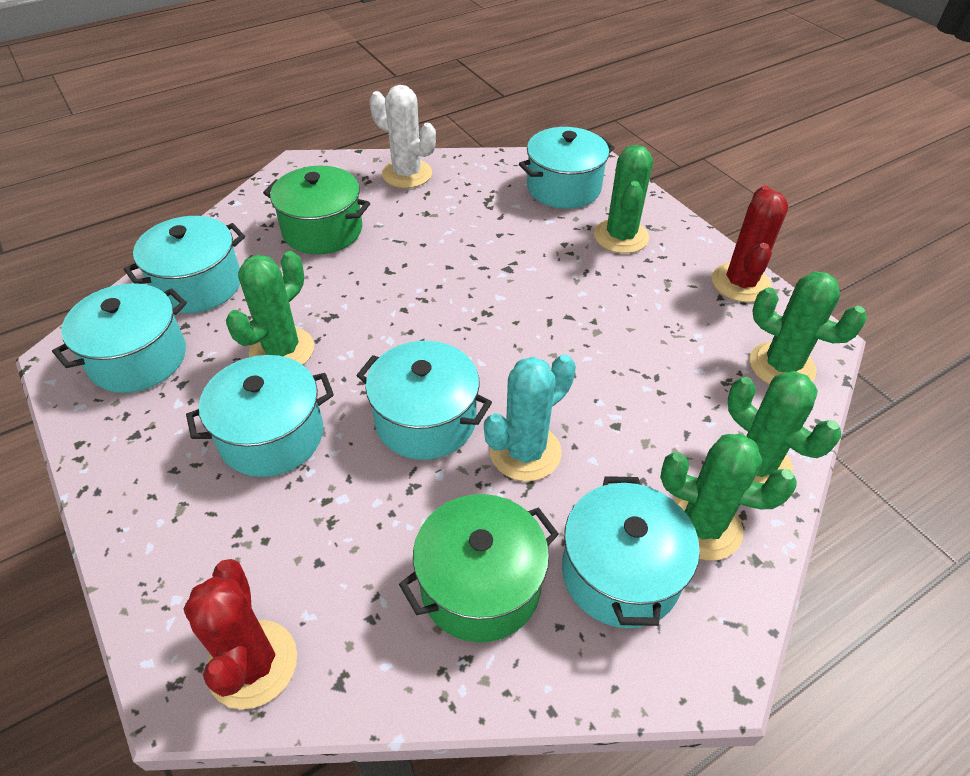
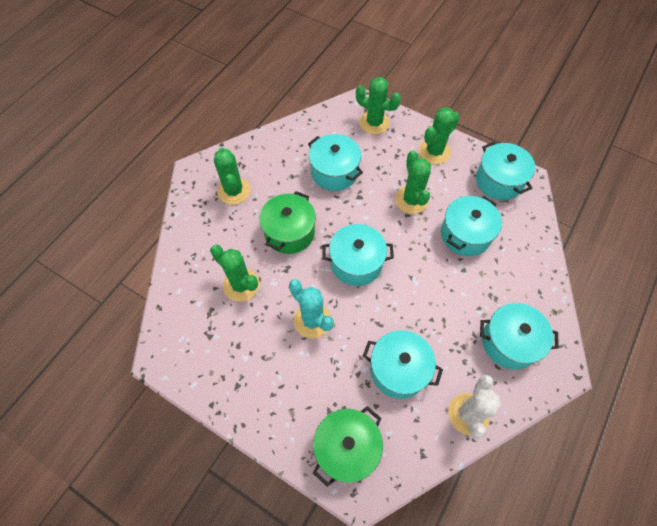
red cactus: [183,559,297,709] [712,186,788,302] = 2 -> none = 0

